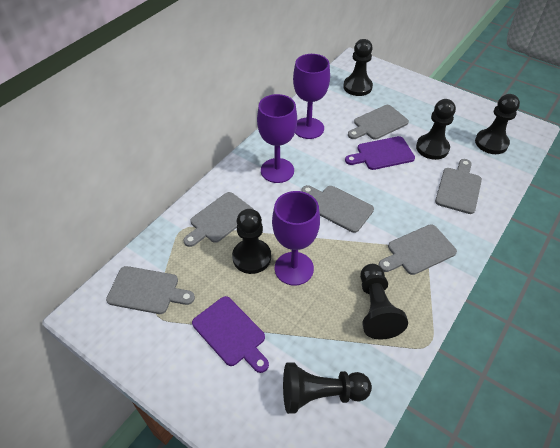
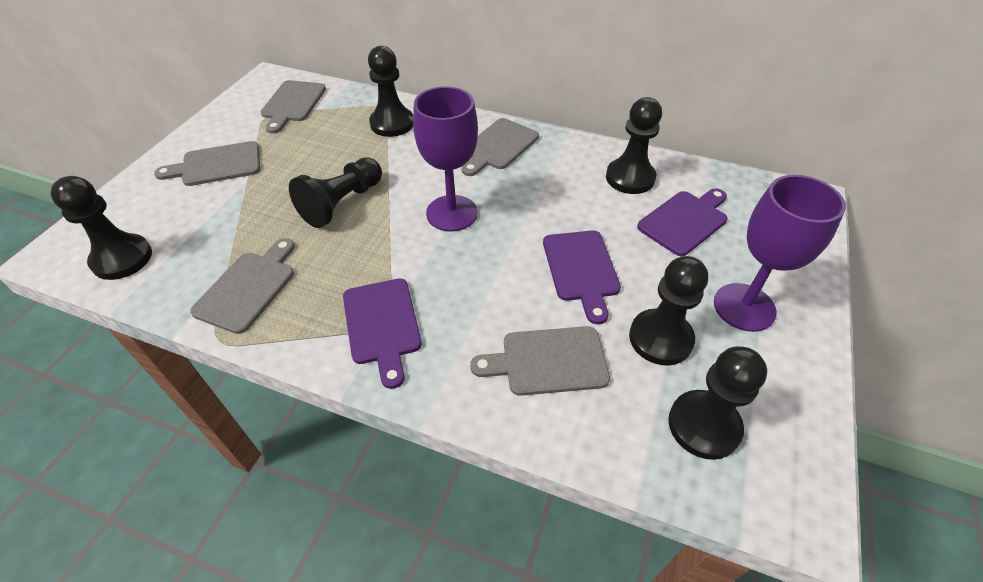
grey cutting board: [106,266,195,314] [184,192,254,247] [301,185,374,233] [348,105,409,140] [379,224,457,275] [435,159,482,214] = 6 -> [154,141,260,186] [190,238,295,334] [261,80,326,133] [462,118,539,176] [470,326,610,396] = 5
purple cutting board: [192,296,269,373] [345,136,415,170] = 2 -> [343,278,422,389] [543,230,621,324] [637,188,728,256] = 3
purple goblet: [257,94,297,183] [272,191,320,286] [293,54,330,139] = 3 -> [413,86,478,231] [714,175,846,332] = 2

